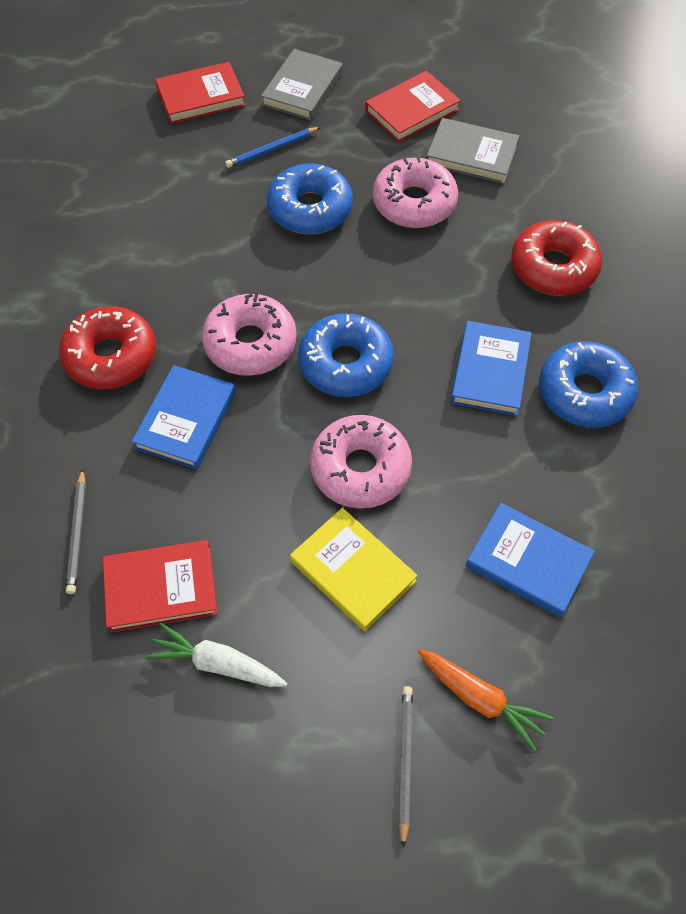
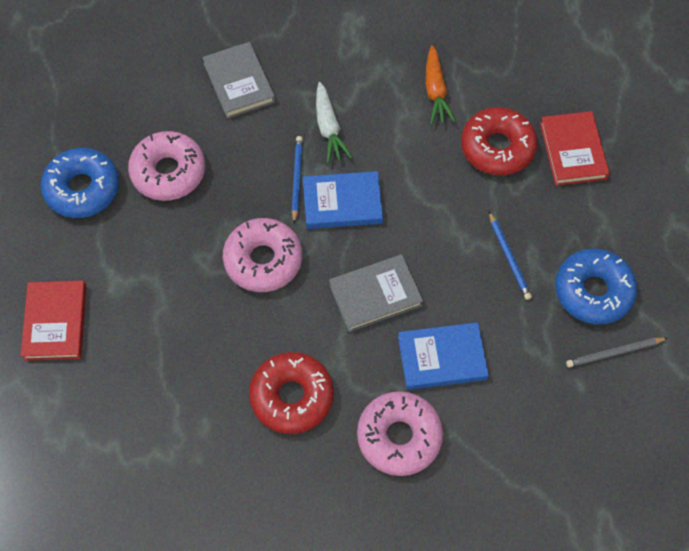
blue book: [132,365,236,469] [451,321,532,416] [466,503,595,617] = 3 -> [303,171,383,229] [398,322,489,390] = 2
blue donut: [267,164,353,234] [298,313,394,397] [539,341,639,428] = 3 -> [41,148,119,218] [555,249,637,325] = 2
blue pencil: [225,127,320,168] = 1 -> [292,136,303,224] [489,212,532,300] = 2
grey pencil: [66,468,86,594] [399,686,413,848] = 2 -> [566,338,668,368] = 1
red book: [103,540,218,633] [155,62,246,124] [365,71,461,142] = 3 -> [21,280,86,361] [540,111,610,186] = 2
yellow book: [290,508,418,632] = 1 -> none = 0

